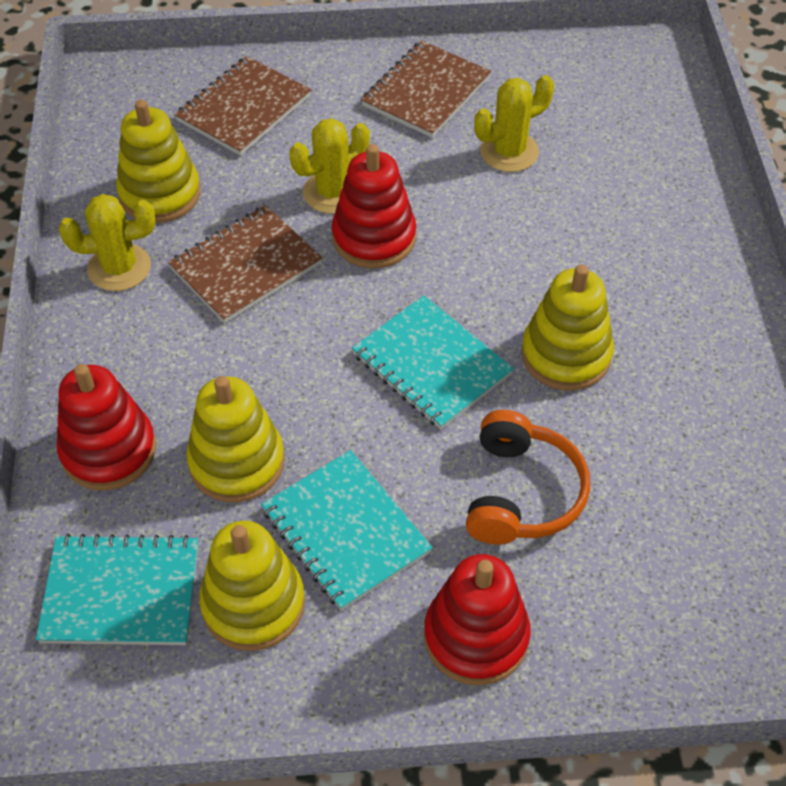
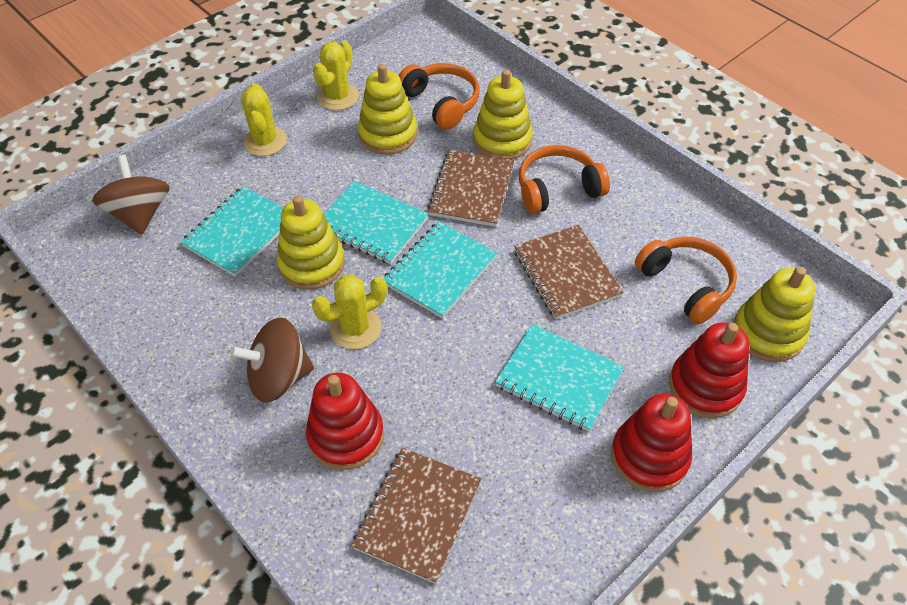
brown spinning top: none = 0 -> [92,155,169,235] [230,318,314,402] = 2
orange headphones: [466,410,590,544] = 1 -> [399,63,479,130] [519,145,610,214] [635,237,737,324] = 3
turquoise notebook: [36,534,199,645] [261,450,433,611] [352,295,514,430] = 3 -> [181,186,283,277] [324,181,429,264] [383,221,497,318] [495,324,624,432] = 4

